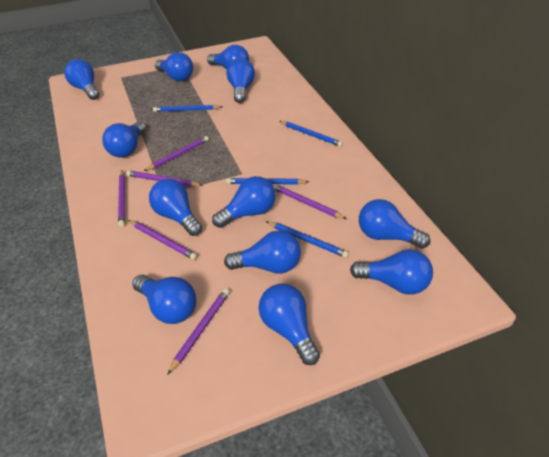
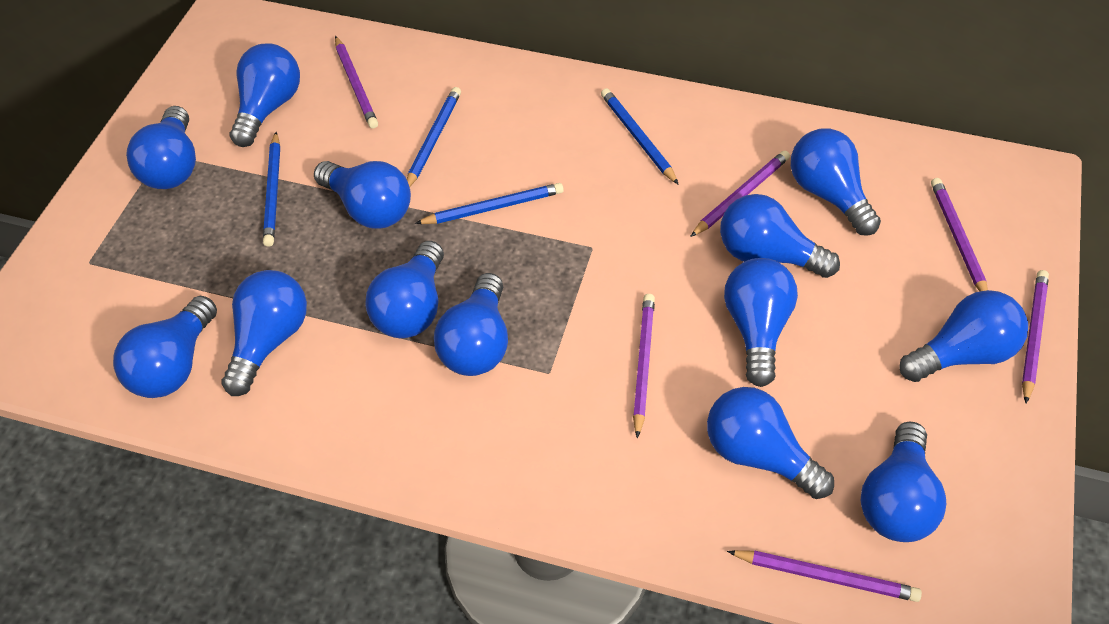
blue light bulb: [64,59,99,100] [102,122,146,157] [132,275,197,324] [149,179,202,236] [155,52,193,81] [207,45,249,70] [212,176,276,228] [224,230,301,274] [226,58,255,103] [259,284,320,365] [350,249,433,295] [359,199,430,249] = 12 -> [113,296,217,398] [126,106,196,189] [221,270,307,396] [230,43,300,147] [314,161,411,229] [365,241,444,338] [434,273,508,376] [707,387,834,499] [720,194,840,278] [724,258,798,387] [791,129,881,236] [861,422,946,542] [899,290,1028,382] = 13

